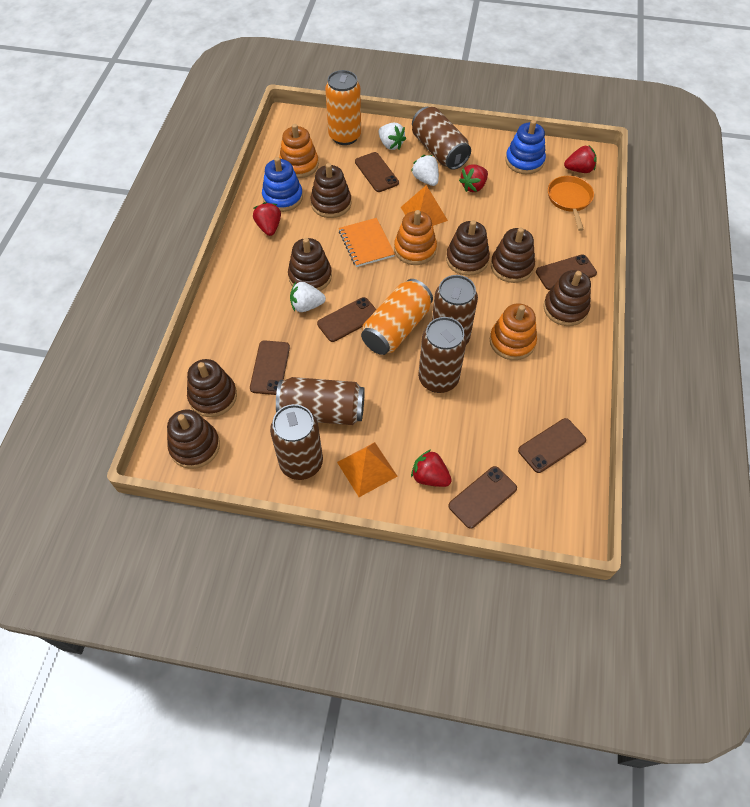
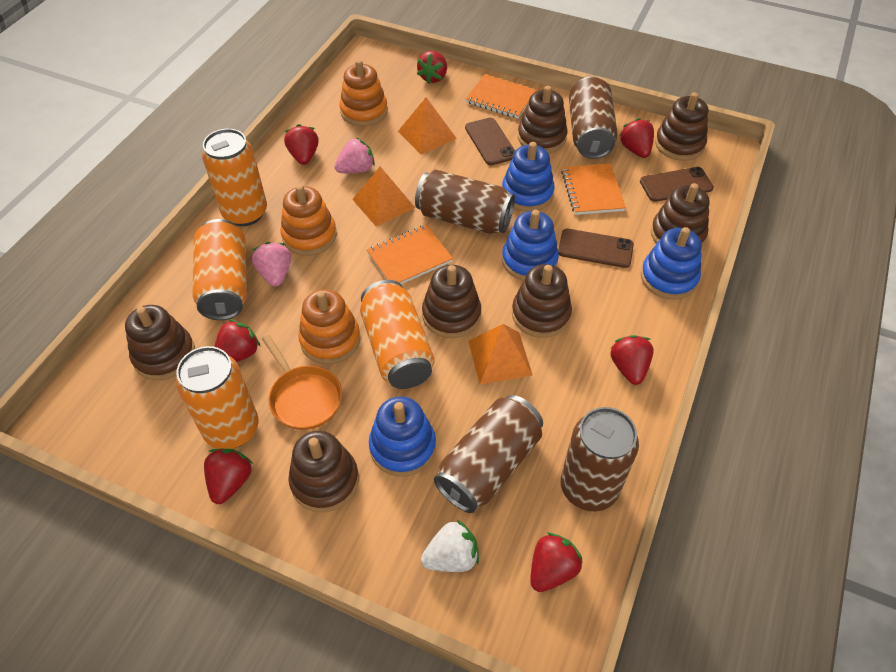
blue stacking toy: [262,157,303,212] [505,120,546,174] = 2 -> [369,396,436,477] [502,142,555,212] [502,210,559,281] [641,227,702,300] = 4
brown can: [270,404,323,480] [276,377,365,425] [412,107,471,170] [418,317,467,393] [432,275,478,345] = 5 -> [415,170,515,234] [434,395,543,513] [560,407,639,512] [569,77,618,159] = 4
brown phone: [250,340,290,395] [317,297,377,342] [355,152,399,192] [448,466,517,529] [518,418,586,473] [536,254,597,290] = 6 -> [465,118,515,165] [558,229,634,268] [640,167,714,202] = 3
orange can: [325,70,361,145] [361,279,433,355] = 2 -> [176,346,258,449] [193,219,247,320] [202,129,267,226] [360,280,435,389] = 4
orange notebook: [339,218,395,267] = 1 -> [367,225,453,284] [466,74,537,119] [561,163,626,215] = 3
orange pyramid: [337,442,398,497] [401,185,448,226] = 2 -> [352,166,415,226] [398,97,457,155] [468,324,533,384] = 3
pink strawberry: none = 0 -> [252,242,291,287] [334,137,375,173] = 2
red strawberry: [253,202,281,236] [411,449,452,487] [459,164,488,192] [564,146,597,173] = 4 -> [204,449,253,504] [214,319,261,362] [284,124,319,165] [417,51,447,84] [530,533,583,592] [610,335,654,385] [619,118,654,158] = 7
white strawberry: [290,282,326,312] [378,123,406,150] [411,155,439,186] = 3 -> [421,520,479,572] = 1

